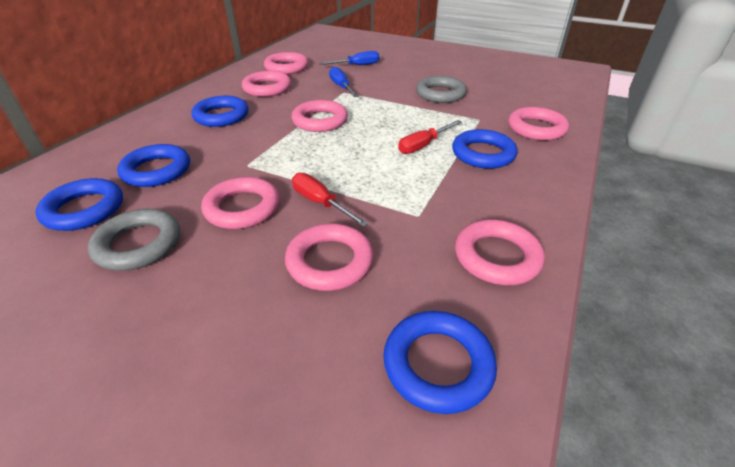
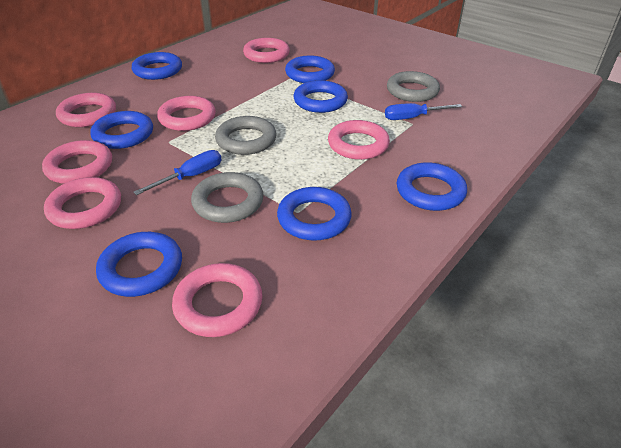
blue ring: [36,178,123,231] [117,144,190,187] [191,96,249,127] [383,311,497,414] [452,129,518,169] = 5 -> [90,111,153,149] [96,232,182,297] [132,52,182,80] [277,187,352,241] [285,56,335,83] [294,80,348,113] [397,162,467,211] = 7
grey ring: [88,209,180,271] [416,76,467,103] = 2 -> [191,172,264,223] [215,116,276,155] [387,71,440,102] = 3
red screwdriver: [292,173,369,227] [398,120,462,154] = 2 -> none = 0

